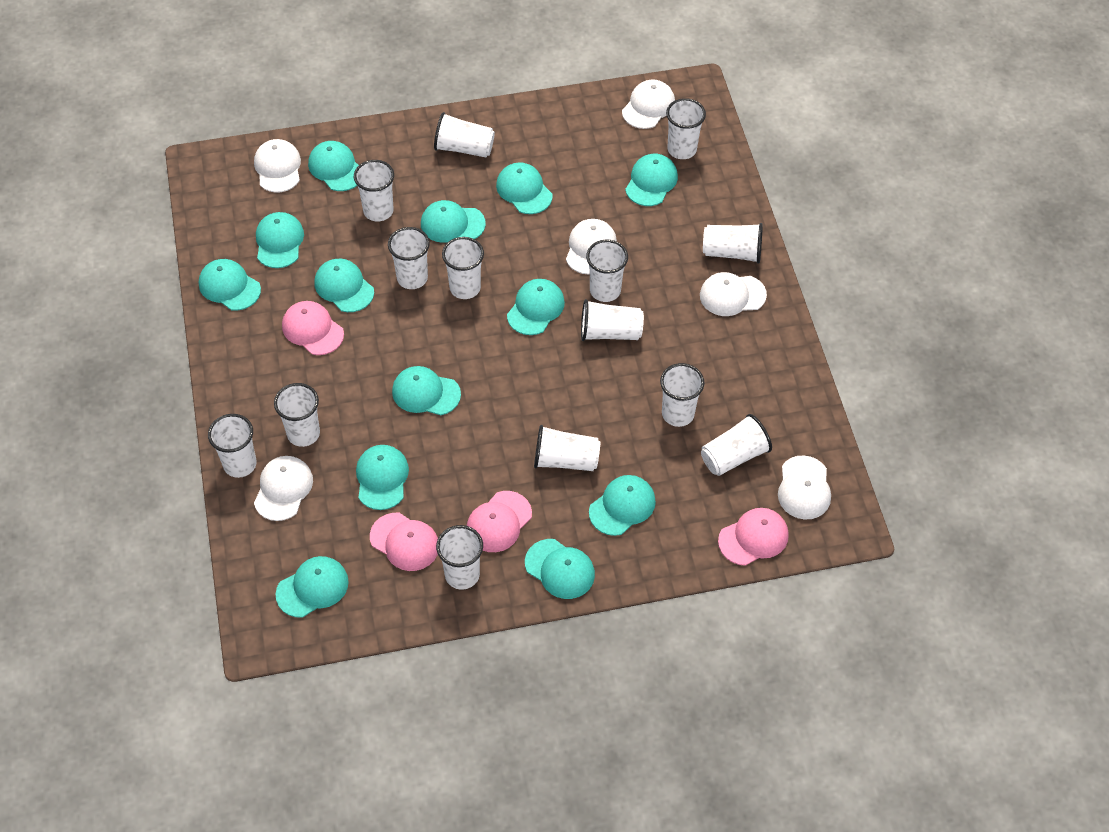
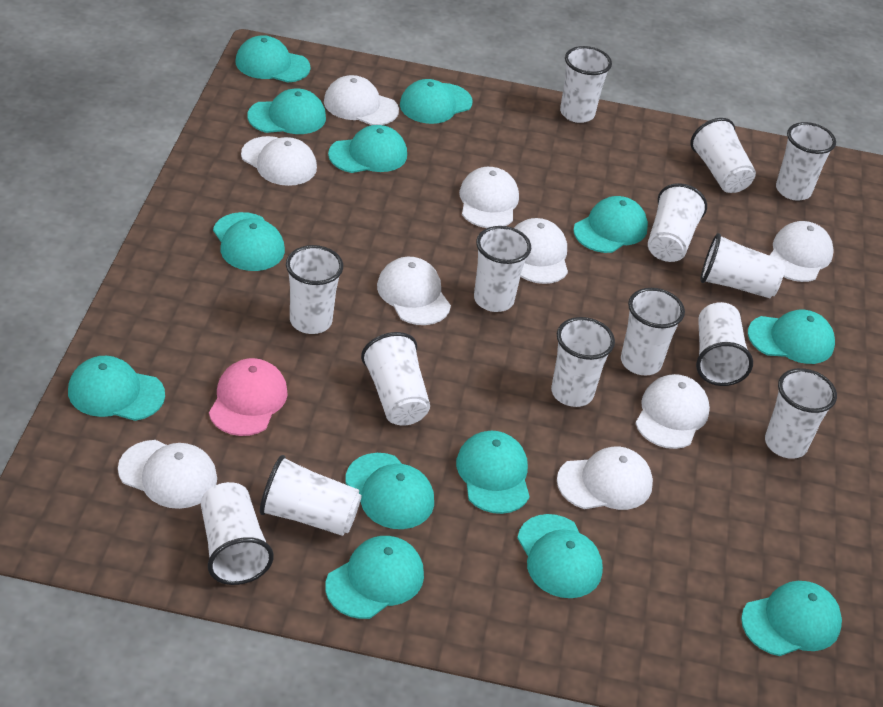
pink cap: [282,301,344,355] [370,513,438,571] [467,491,532,552] [718,508,789,566] = 4 -> [209,358,288,436] = 1
white cap: [254,139,301,192] [254,456,313,521] [566,219,617,275] [622,79,675,129] [700,272,767,316] [778,456,831,520] = 6 -> [118,440,217,509] [241,136,317,186] [324,75,399,125] [377,257,451,325] [459,167,519,228] [514,218,568,284] [557,447,653,510] [635,374,710,449] [769,221,834,282] = 9

